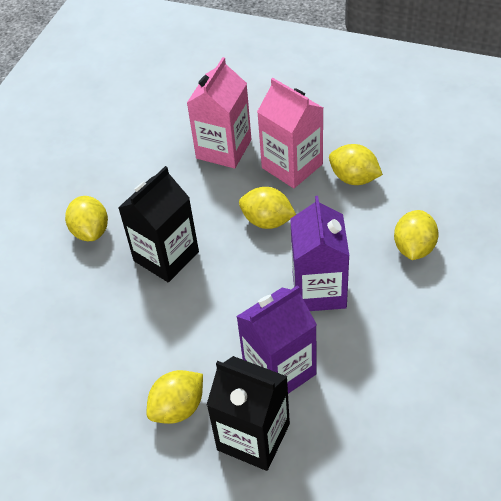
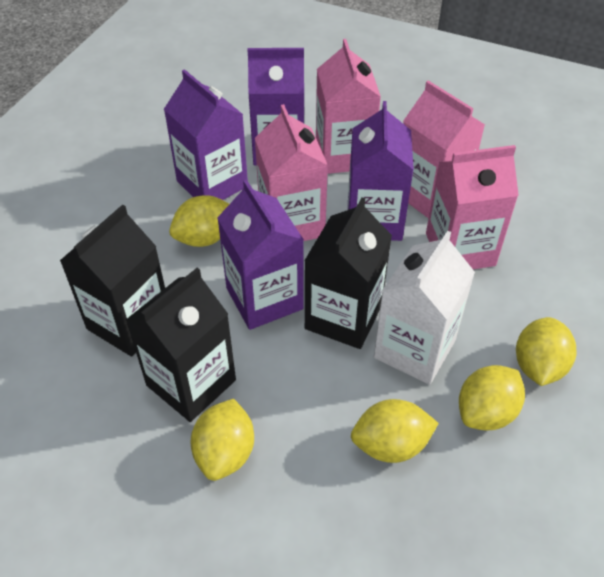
black carton: [118,166,199,282] [207,356,290,471] = 2 -> [60,204,165,356] [126,268,236,422] [304,198,392,349] = 3
pink carton: [187,57,251,169] [257,78,323,188] = 2 -> [255,104,328,241] [316,39,381,174] [403,80,485,219] [426,145,519,269] = 4
purple carton: [236,285,317,394] [290,196,349,311] = 2 -> [164,69,248,200] [217,179,304,330] [248,48,304,166] [348,101,414,241] = 4
white carton: none = 0 -> [374,231,475,385] = 1

